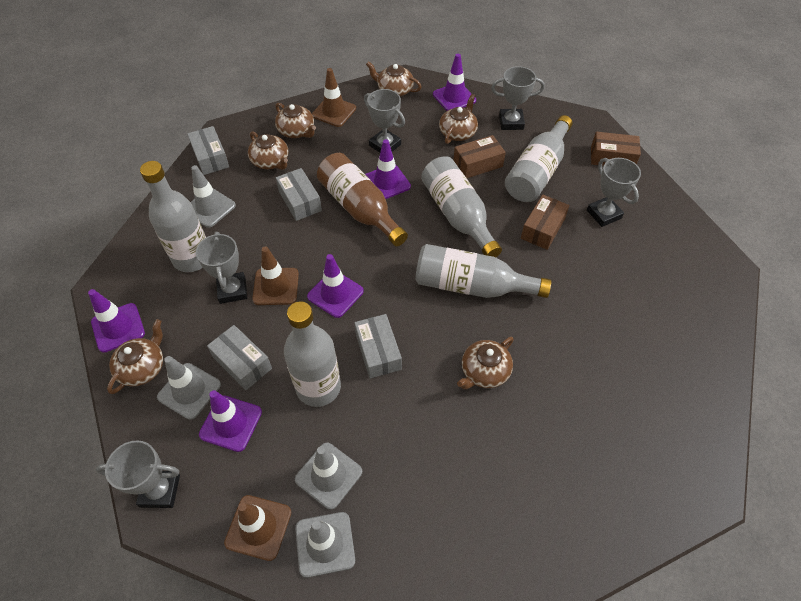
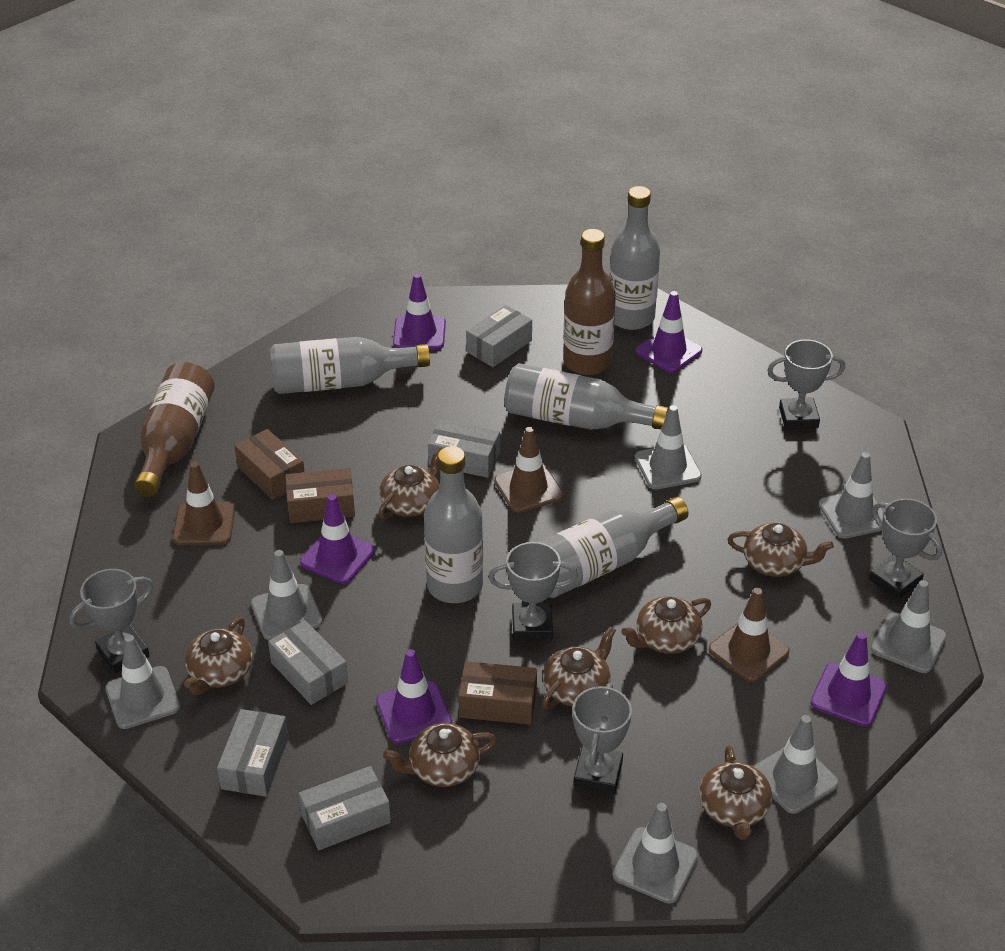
brown bottle: [317,153,408,246] = 1 -> [134,362,215,497] [563,229,616,375] = 2
brown teapot: [107,319,163,394] [248,131,288,170] [275,103,316,138] [366,61,422,96] [439,94,478,144] [457,337,513,390] = 6 -> [184,617,253,695] [378,447,442,519] [383,723,497,787] [542,626,616,709] [621,596,711,654] [699,745,772,840] [727,523,834,577] = 7
grey box: [187,126,229,175] [207,325,272,390] [276,168,322,221] [354,314,402,378] = 4 -> [217,709,288,797] [268,620,348,705] [299,766,391,850] [428,419,500,478] [466,305,532,367] = 5
grey traffic cone: [157,356,221,420] [191,165,236,228] [295,443,362,510] [295,512,355,578] = 4 -> [105,635,180,729] [251,550,322,640] [612,803,698,904] [635,405,702,490] [753,715,839,814] [818,452,884,539] [871,580,947,673] = 7

